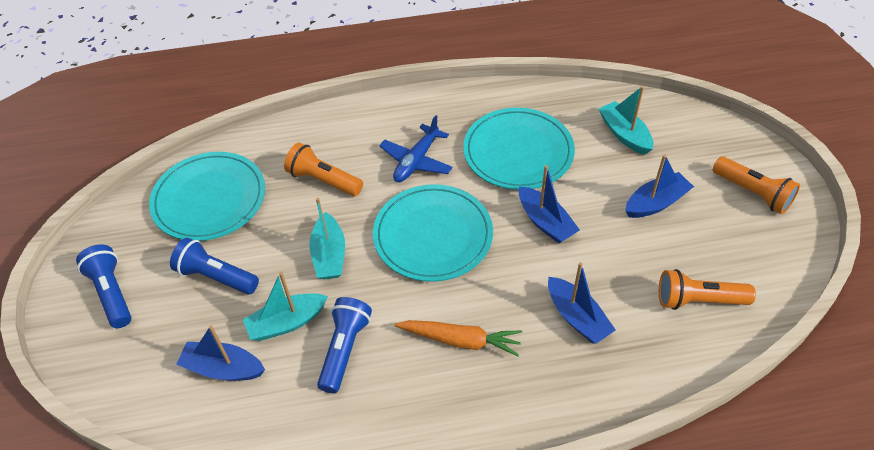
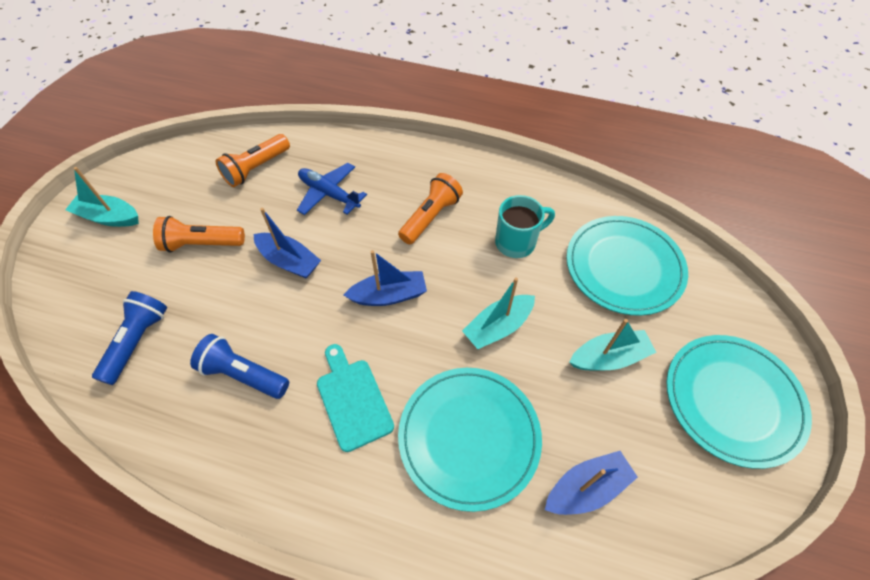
blue boat: [176,326,265,381] [519,165,580,243] [548,262,616,344] [625,155,694,218] = 4 -> [253,208,321,278] [344,250,427,306] [545,451,638,515] = 3
blue flashlight: [76,244,131,328] [170,238,259,294] [317,297,372,393] = 3 -> [92,291,167,385] [190,334,289,399] = 2
orange carrot: [394,320,522,356] = 1 -> none = 0
turquoise cutting board: none = 0 -> [317,344,394,452] = 1
turquoise mug: none = 0 -> [495,195,555,258] = 1

